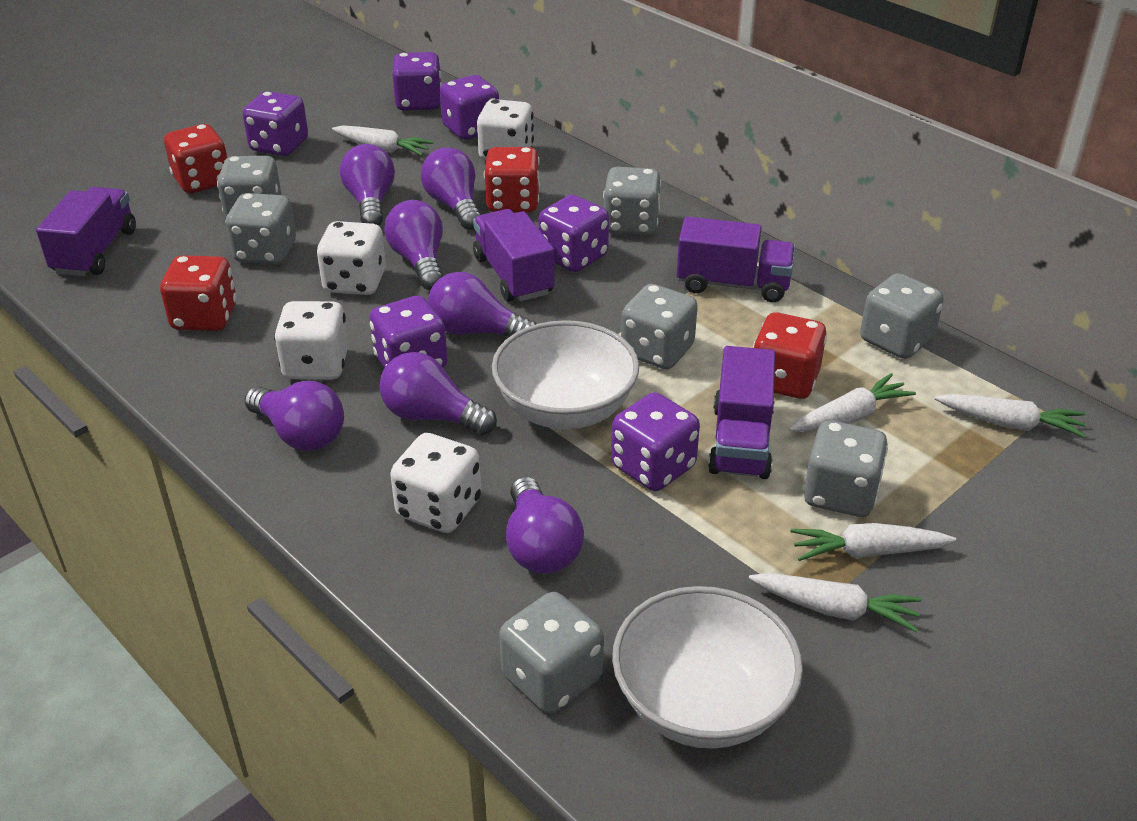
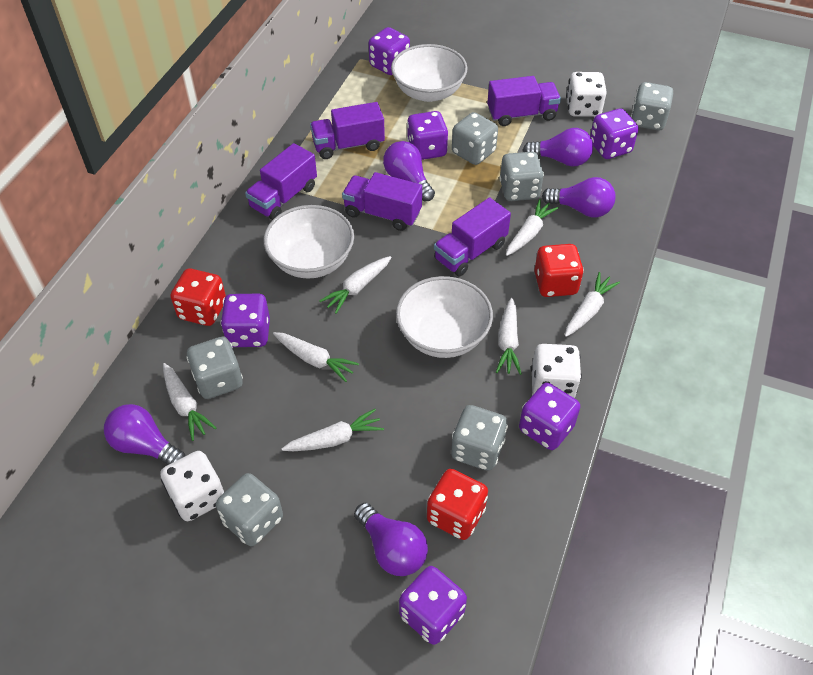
grey dice: [217,156,282,218] [226,193,296,264] [499,592,604,714] [603,167,661,236] [621,284,698,369] [804,420,888,517] [860,273,944,359] = 7 -> [186,336,243,399] [216,473,283,546] [451,405,508,471] [452,112,498,165] [499,152,544,201] [631,82,673,130] = 6
purple light bulb: [244,381,344,451] [340,144,395,226] [379,352,497,435] [384,200,443,290] [421,147,481,230] [428,272,536,337] [506,477,584,574] = 7 -> [104,404,185,465] [354,503,428,576] [383,141,435,201] [523,128,593,167] [542,177,616,217] = 5
purple truck: [36,187,136,276] [473,209,555,302] [676,217,795,302] [708,346,775,479] = 4 -> [245,143,317,220] [310,102,385,159] [342,172,422,231] [434,197,511,276] [487,76,561,126] = 5
red dice: [160,255,237,331] [164,124,227,193] [484,147,540,213] [753,312,827,399] = 4 -> [170,268,226,326] [427,469,488,540] [534,244,584,297] = 3
white bowl: [492,320,639,429] [612,586,803,749] = 2 -> [264,205,354,279] [391,44,467,102] [396,276,493,358] = 3
white carrot: [332,125,434,156] [749,573,922,633] [789,373,916,432] [790,523,956,561] [935,394,1086,438] = 5 -> [163,363,216,441] [273,332,359,382] [282,409,384,451] [319,256,391,314] [496,298,522,375] [506,199,559,256] [565,272,620,337] = 7
white dice: [274,301,349,380] [316,221,386,295] [390,433,482,533] [477,99,534,160] = 4 -> [160,451,224,521] [531,344,582,398] [566,72,607,117] = 3

